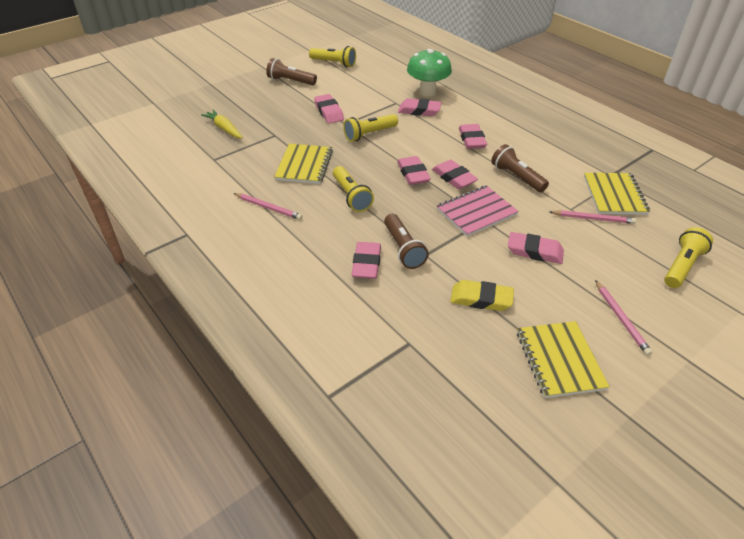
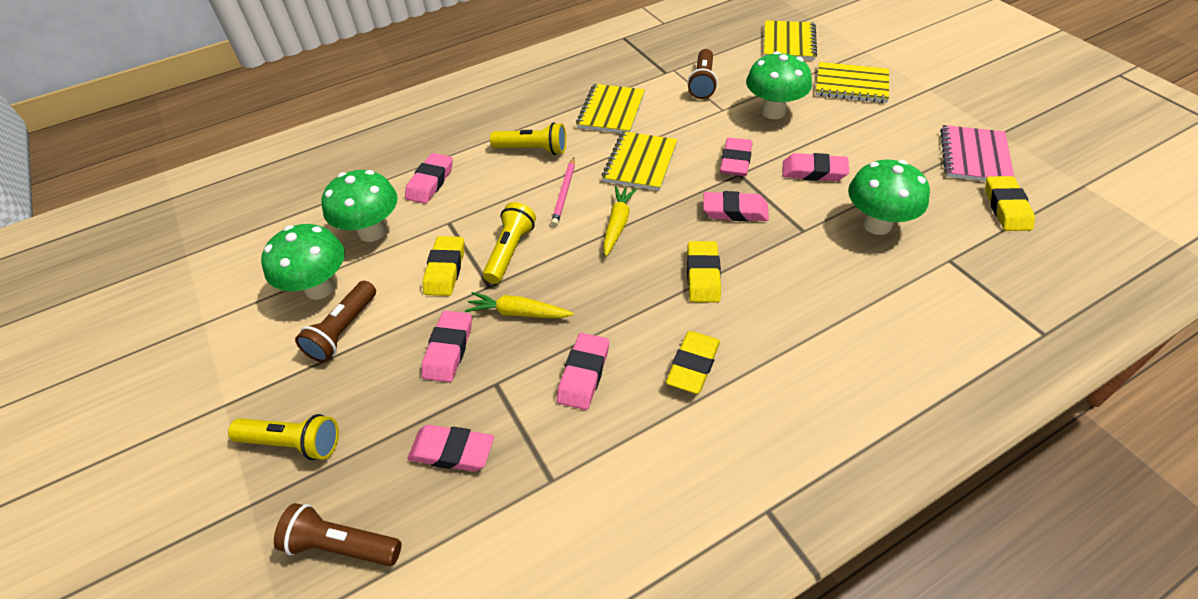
green mushroom: [407,49,452,96] = 1 -> [261,224,345,300] [322,170,398,242] [746,51,812,119] [848,160,930,235] = 4
pink pencil: [233,193,303,220] [550,210,636,224] [595,280,652,356] = 3 -> [551,157,575,226] = 1
yellow carrot: [201,109,243,138] = 1 -> [465,292,574,318] [603,186,637,256] = 2
yellow eraser: [450,280,514,311] = 1 -> [423,236,464,296] [666,331,720,394] [687,241,721,303] [985,176,1035,231] = 4
yellow flashlight: [309,46,356,67] [333,166,374,212] [343,114,398,142] [664,227,713,288] = 4 -> [228,414,339,460] [483,202,536,284] [490,122,566,155] = 3
yellow notebook: [274,144,333,184] [517,321,610,398] [584,173,650,215] = 3 -> [576,84,645,133] [602,131,678,191] [764,20,817,60] [816,62,889,103] = 4

